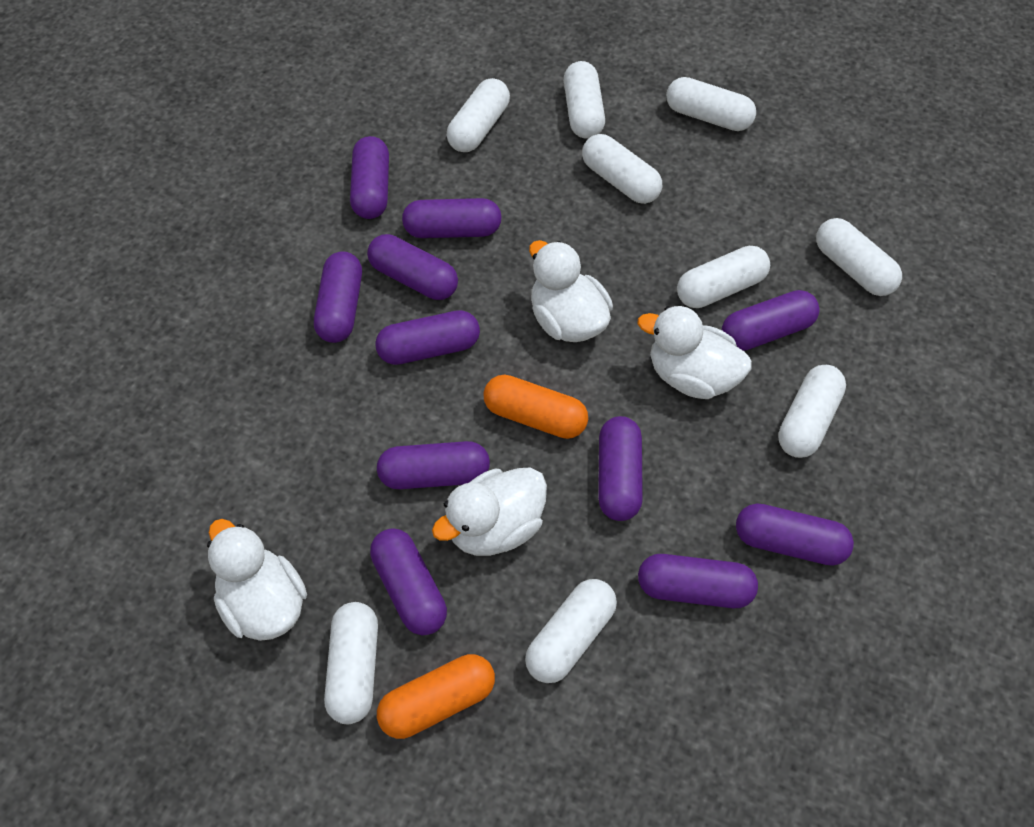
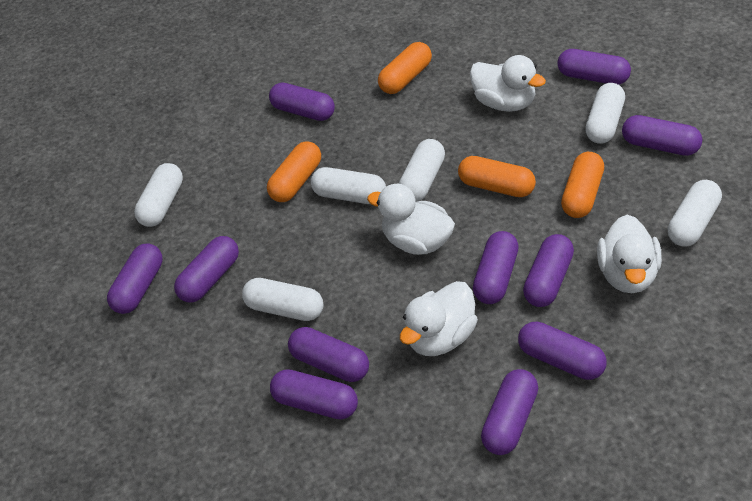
orange capsule: [377,654,495,739] [483,375,588,439] = 2 -> [267,141,321,202] [378,42,432,94] [458,156,536,197] [561,152,604,218] = 4
white capsule: [324,602,378,724] [447,78,510,152] [525,579,617,683] [564,61,605,139] [582,134,662,204] [666,77,756,131] [677,246,770,308] [778,365,846,458] [816,218,902,296] = 9 -> [134,163,183,227] [242,278,323,321] [311,167,386,204] [399,139,445,202] [585,83,625,144] [668,180,722,247] = 6

